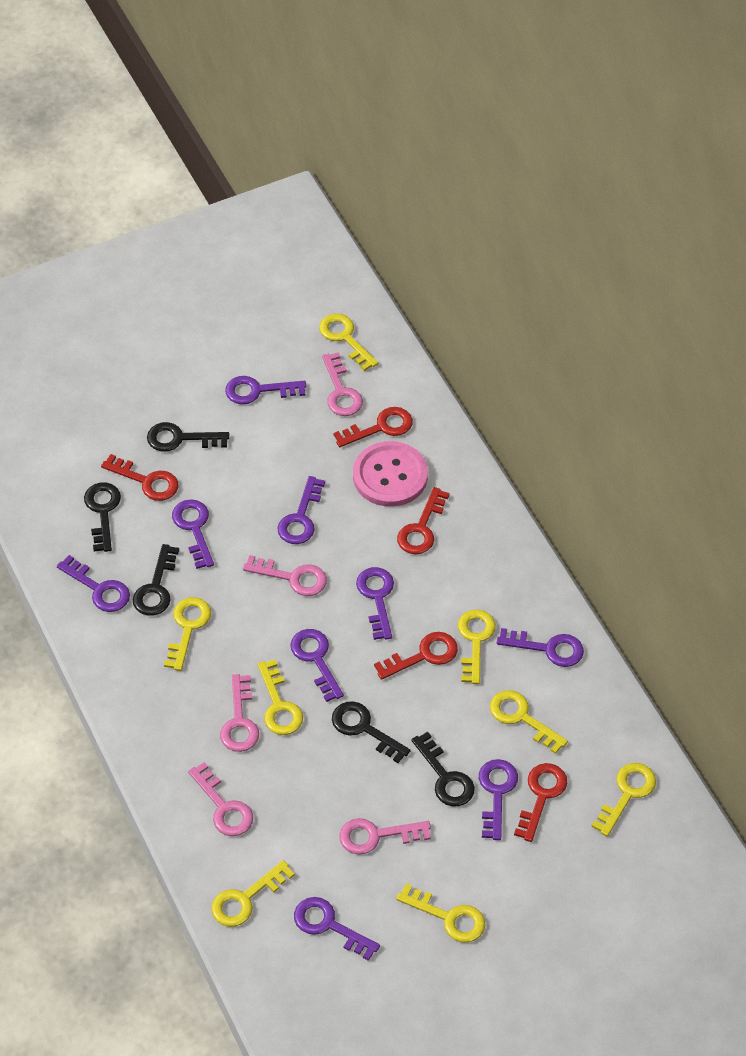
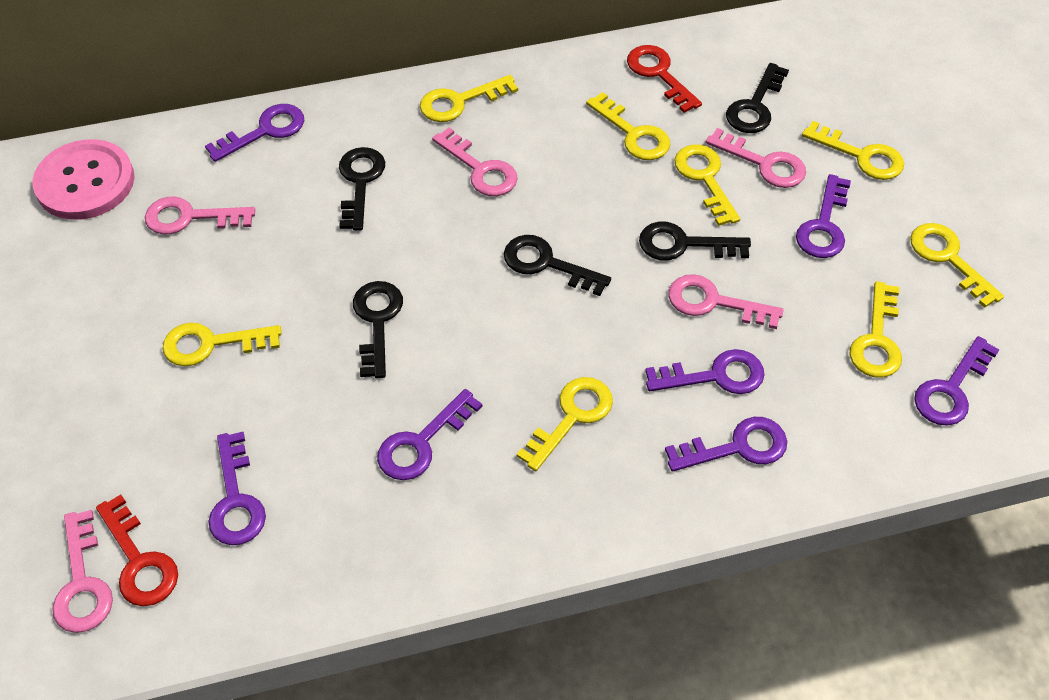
purple key: [57,555,130,612] [172,499,214,569] [225,376,306,404] [277,476,325,544] [290,629,344,702] [294,897,380,961] [356,567,394,640] [479,759,518,840] [497,628,584,667] = 9 -> [205,104,304,162] [208,432,266,545] [377,389,482,480] [645,349,764,394] [665,417,787,472] [796,174,851,258] [914,336,1000,426] = 7
red key: [101,454,179,501] [333,407,413,447] [374,632,458,680] [397,487,450,554] [514,763,567,842] = 5 -> [96,494,178,606] [627,45,702,113] = 2

